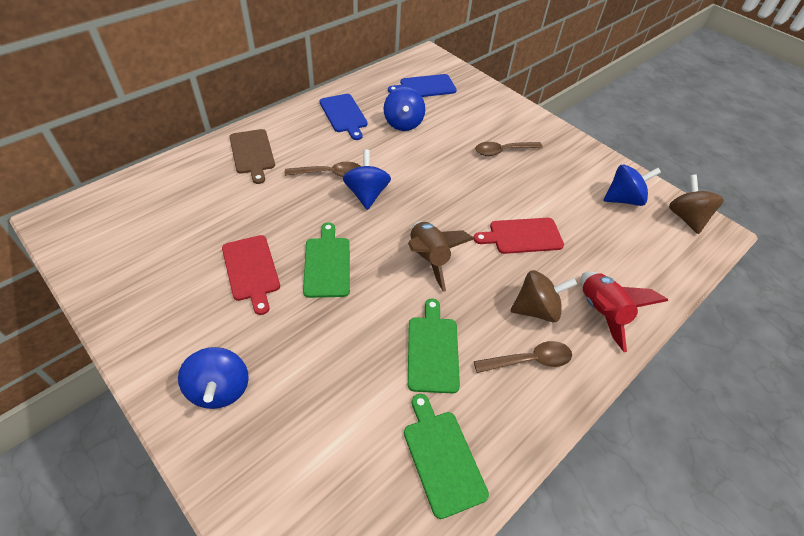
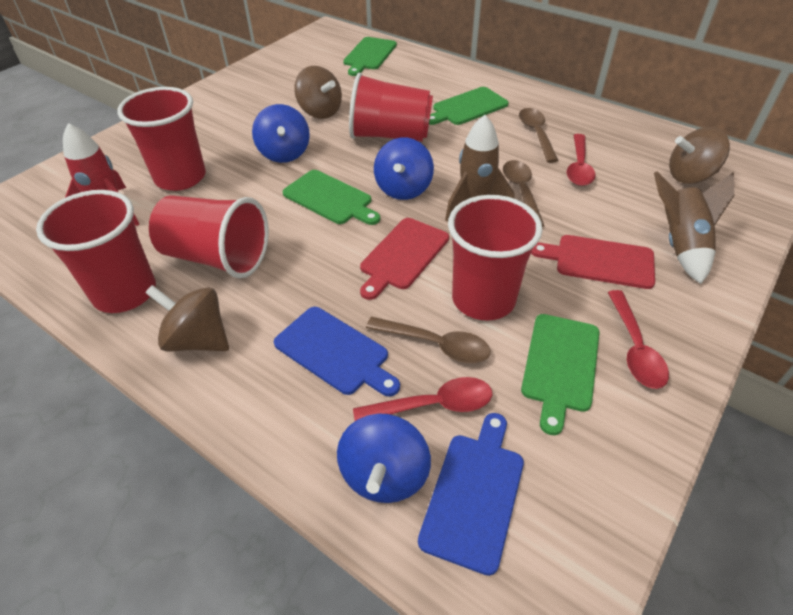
blue spinning top: [178,347,249,409] [343,150,391,210] [384,87,425,131] [604,165,661,206] = 4 -> [252,104,310,163] [337,414,431,503] [374,137,434,200] = 3
brown cutting board: [229,129,275,184] = 1 -> none = 0
brown rocket: [408,221,474,292] = 1 -> [445,115,514,222] [654,171,734,284] = 2
brown spinning top: [510,270,577,322] [669,174,724,234] = 2 -> [145,285,229,352] [294,66,342,119] [669,127,730,184] = 3
green cutting board: [303,222,350,298] [404,394,489,519] [408,298,460,393] = 3 -> [282,170,380,225] [343,37,397,76] [429,87,509,125] [521,314,600,435] = 4
red cup: none = 0 -> [36,190,156,313] [117,87,206,191] [149,195,269,278] [349,73,433,142] [448,195,543,321] = 5
red spoon: none = 0 -> [353,377,492,421] [567,134,596,186] [608,290,669,389] = 3

